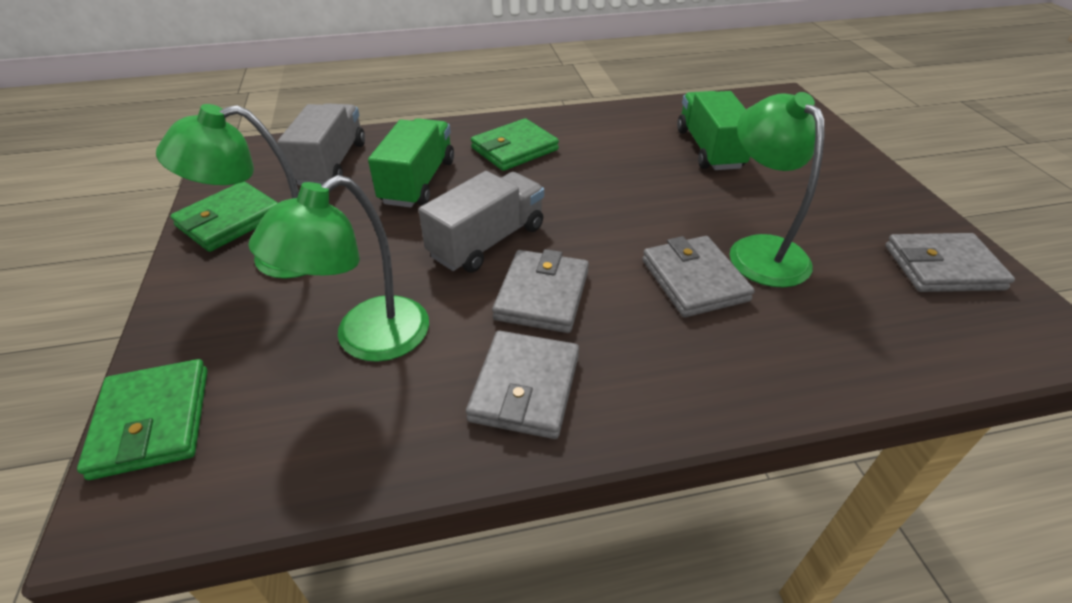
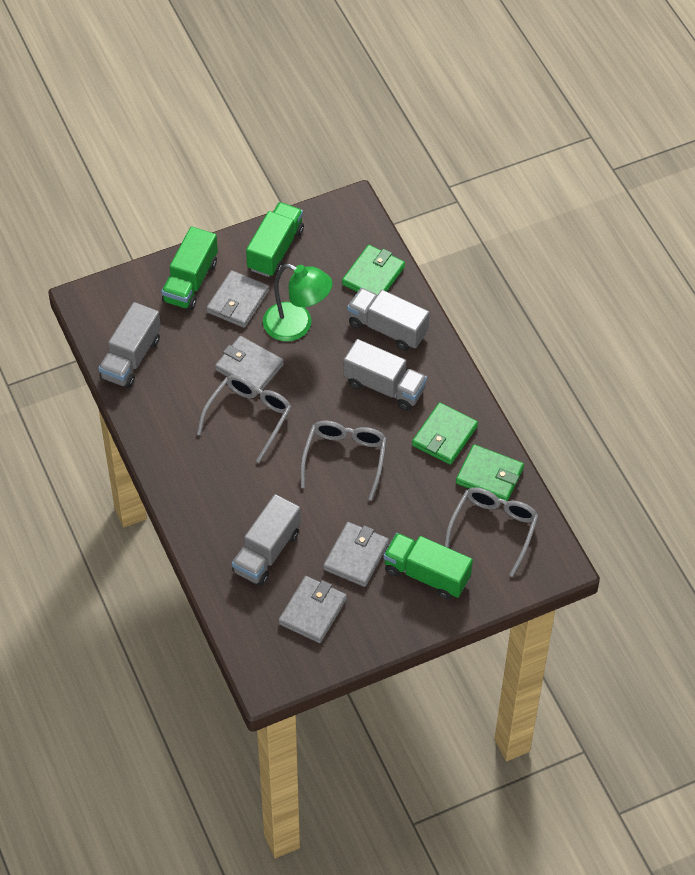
green lamp: [156,104,307,279] [248,175,429,362] [730,92,825,287] = 3 -> [263,264,333,341] = 1
green truck: [368,118,454,208] [677,91,750,170] = 2 -> [161,226,218,310] [246,202,304,277] [383,533,473,600] = 3
grey glasses: none = 0 -> [197,375,291,463] [300,420,387,501] [444,487,539,577] = 3
grey truck: [278,103,365,185] [418,171,544,272] = 2 -> [99,302,161,388] [232,494,301,586] [344,339,427,411] [347,288,430,351] = 4

